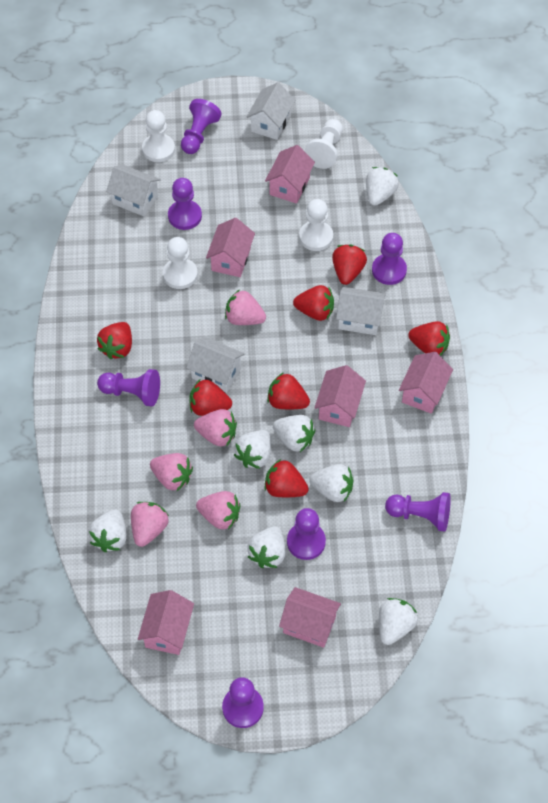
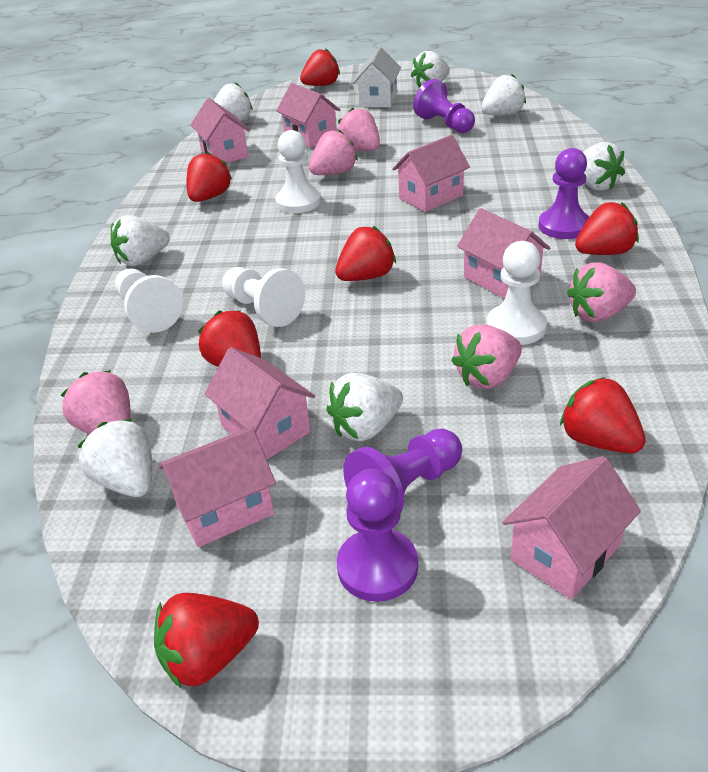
pink house: [138,590,194,655] [206,218,255,277] [265,145,315,204] [279,587,341,648] [314,365,366,427] [399,352,453,414] = 6 -> [158,427,276,547] [191,98,250,163] [204,347,315,459] [276,83,341,148] [392,135,470,212] [457,208,550,299] [502,456,641,600] = 7
purple pawn: [97,369,160,406] [168,178,202,230] [181,99,222,154] [222,677,264,728] [287,508,326,560] [372,233,407,285] [385,492,451,532] = 7 -> [337,469,418,602] [343,429,462,511] [413,79,475,133] [539,148,589,239] = 4
white house: [106,165,161,217] [186,337,245,393] [247,82,295,140] [336,287,386,335] = 4 -> [353,47,401,107] = 1

